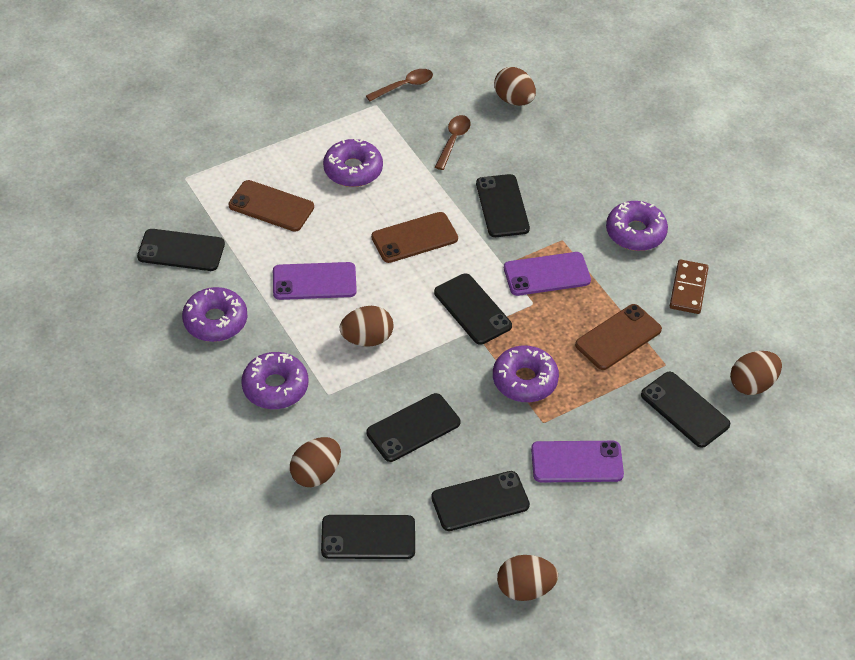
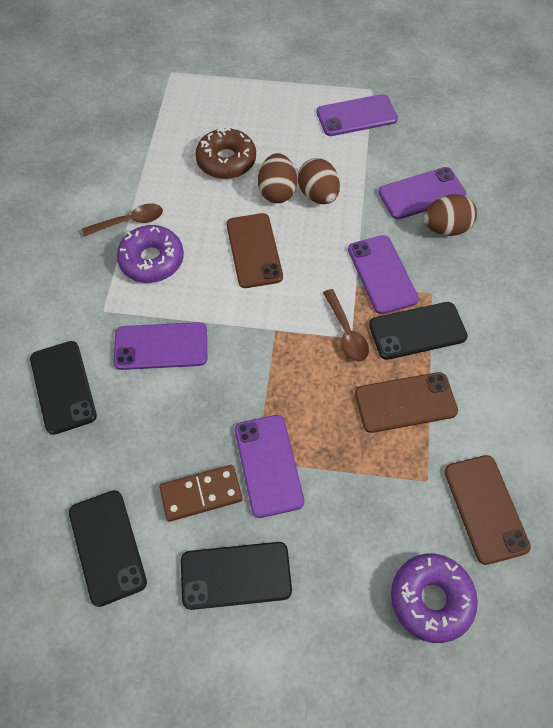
black phone: [137,229,225,271] [321,515,415,559] [366,393,460,462] [431,471,530,531] [434,274,512,345] [476,174,530,237] [641,372,730,448] = 7 -> [30,341,97,435] [69,490,147,607] [181,542,292,610] [369,302,468,360] = 4
brown donut: none = 0 -> [195,127,256,179] = 1
brown egg: [290,437,341,487] [340,306,393,347] [494,67,536,106] [497,555,558,601] [730,351,782,395] = 5 -> [258,153,297,203] [298,158,340,204] [424,194,477,236] = 3
purple donut: [182,287,247,342] [241,352,308,409] [323,139,383,187] [493,346,559,402] [606,201,668,251] = 5 -> [117,225,184,283] [391,554,478,643] = 2
purple phone: [273,262,357,300] [504,252,591,296] [531,441,624,482] = 3 -> [113,322,207,370] [235,415,304,518] [317,94,398,136] [348,235,419,314] [378,167,466,219] = 5

